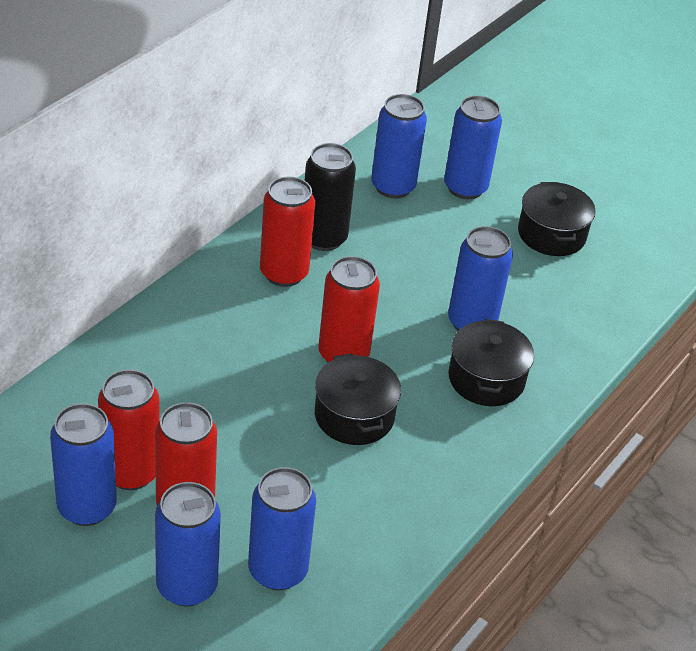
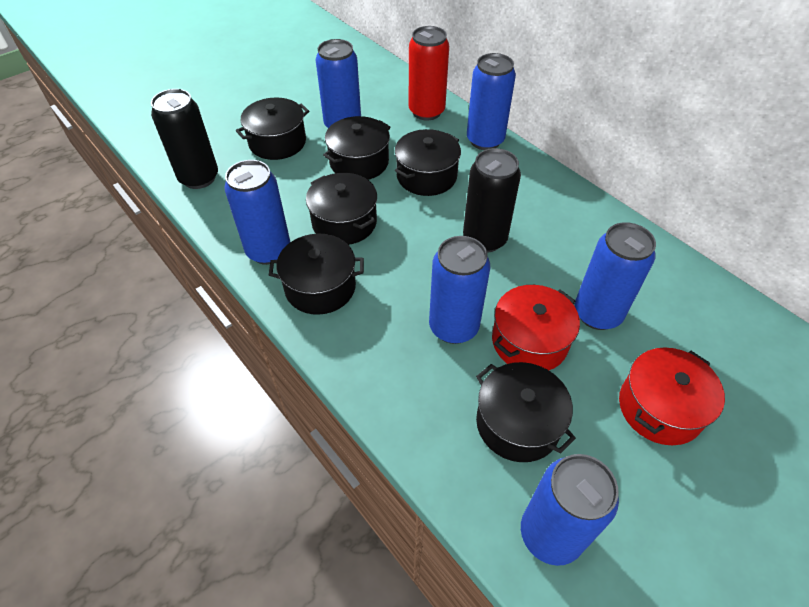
black can: [305,143,356,251] = 1 -> [151,89,218,189] [463,148,521,253] = 2
black pot: [315,353,401,445] [449,319,534,406] [518,182,596,256] = 3 -> [236,98,309,160] [269,234,364,315] [306,173,377,245] [323,116,391,180] [395,129,461,196] [476,362,576,462] = 6
red can: [98,369,160,490] [155,402,217,506] [260,177,315,287] [318,256,380,363] = 4 -> [409,26,449,121] = 1
red pot: none = 0 -> [492,285,580,370] [619,347,725,445] = 2

